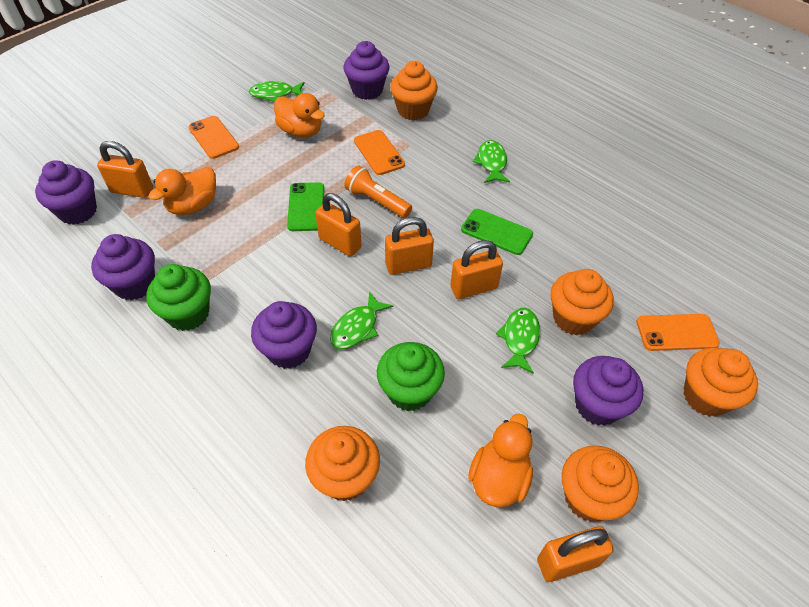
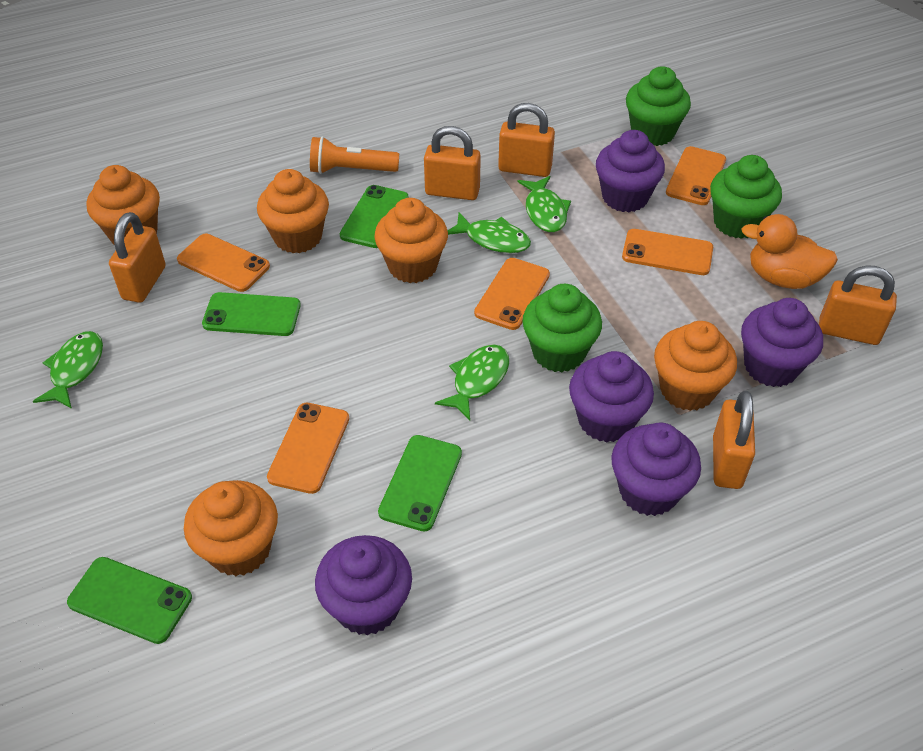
green cupcake: [146,264,211,331] [377,342,445,411] = 2 -> [523,284,602,373] [626,66,691,146] [710,155,782,239] = 3
green phone: [287,182,324,231] [461,209,533,255] = 2 -> [67,557,192,644] [202,292,301,336] [340,185,409,248] [378,435,462,532] = 4
orange duck: [148,167,216,215] [274,93,325,138] [468,414,533,508] = 3 -> [742,214,838,289] = 1
orange phone: [188,116,239,159] [354,130,405,175] [636,314,720,351] = 3 -> [177,234,270,292] [267,403,349,494] [474,258,550,330] [622,229,713,275] [666,146,726,205] = 5

